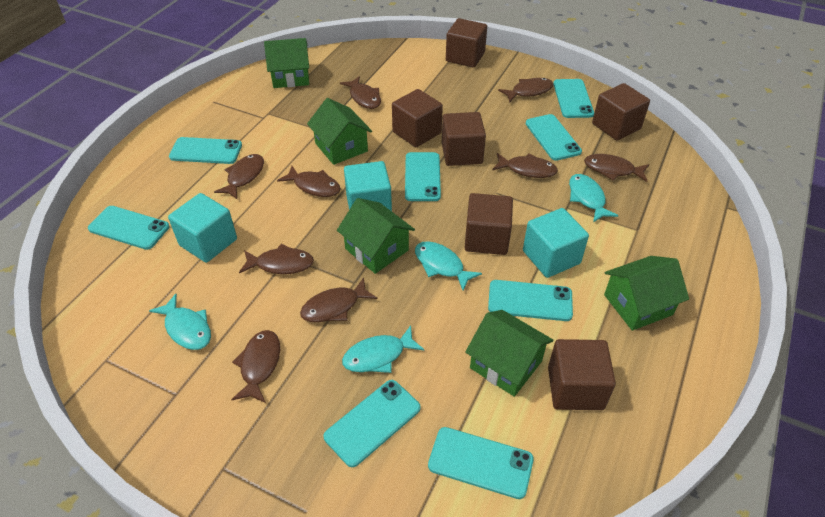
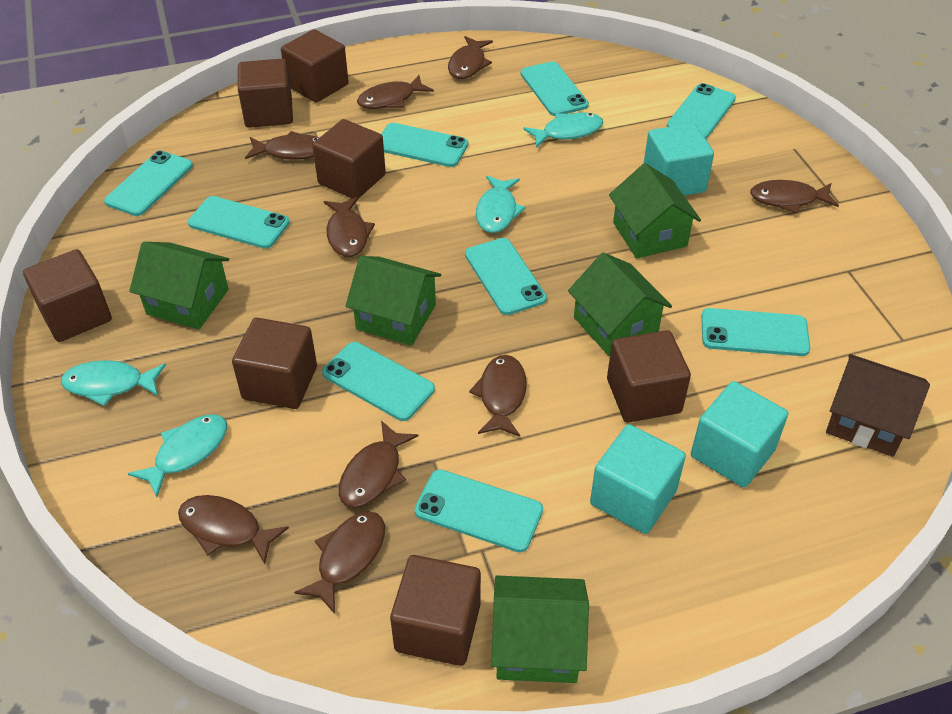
brown cube: [392,89,443,147] [442,112,486,166] [446,18,487,68] [464,193,513,255] [548,339,616,410] [592,83,650,141] = 6 -> [23,249,112,342] [232,318,317,409] [238,59,293,128] [281,29,349,103] [312,119,386,199] [390,555,481,666] [607,330,691,423] = 7
brown house: none = 0 -> [826,354,930,457] = 1
turquoise phone: [88,206,170,250] [169,137,242,164] [323,380,421,467] [405,152,441,201] [428,427,534,499] [488,280,573,321] [526,114,582,161] [553,79,594,118] = 8 -> [104,151,193,216] [188,196,290,249] [322,342,435,421] [381,123,468,167] [414,469,543,552] [465,238,547,315] [521,61,589,116] [667,83,736,139] [701,308,810,356] = 9

